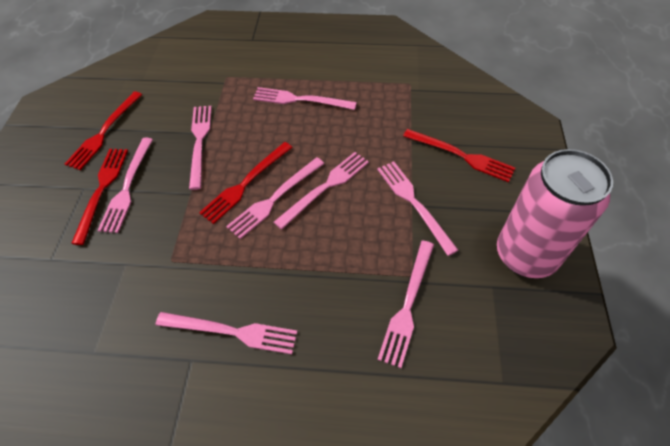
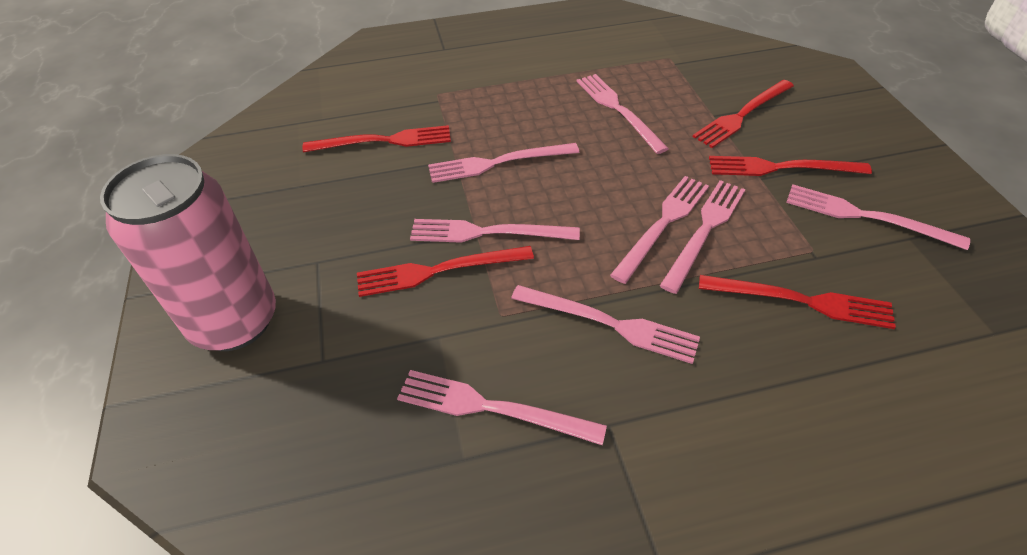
red fork: [65,91,142,170] [71,149,128,245] [199,142,293,224] [403,129,515,182] = 4 -> [302,125,451,153] [357,246,534,297] [692,80,794,148] [699,275,896,329] [709,156,872,176] = 5

